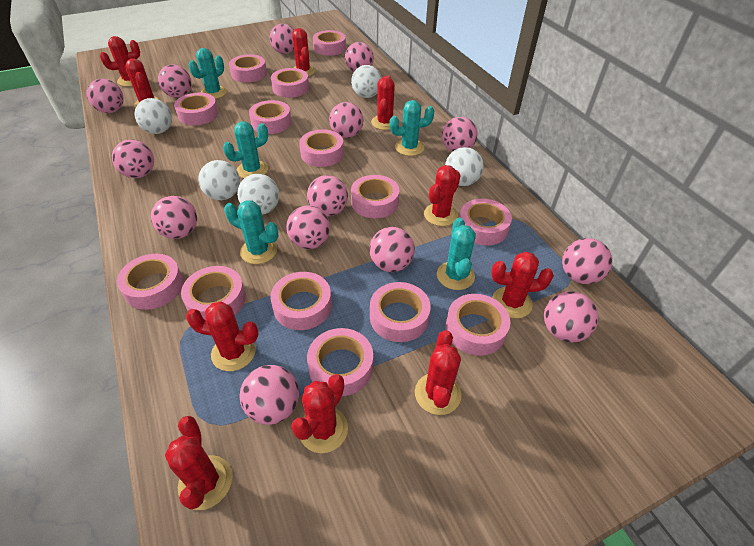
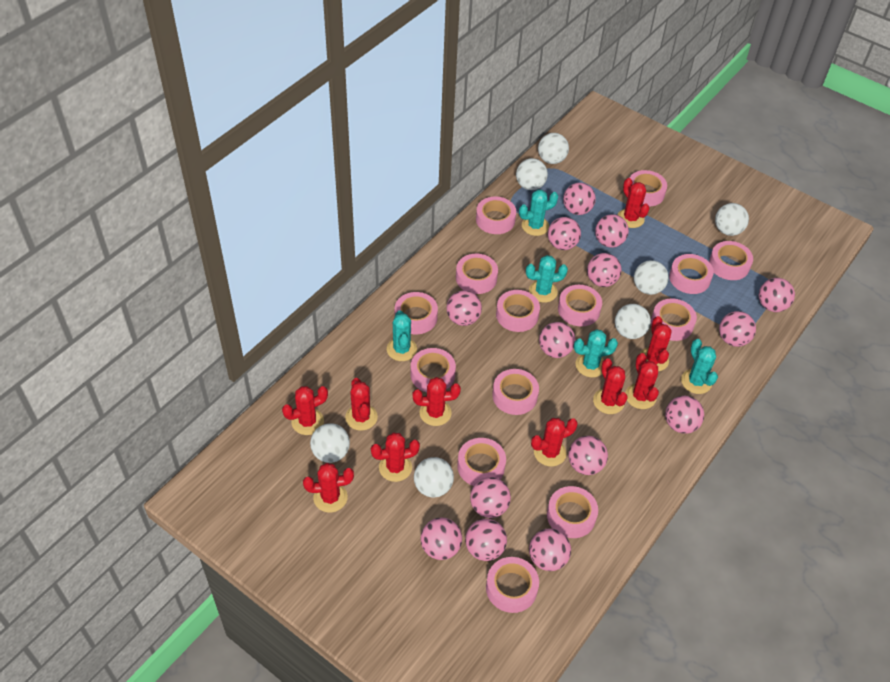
white ball: [135,98,172,134] [199,160,240,200] [237,174,279,215] [351,65,382,98] [445,147,484,186] = 5 -> [310,423,350,463] [414,457,454,498] [516,158,548,190] [538,133,569,164] [615,304,651,339] [634,260,668,295] [715,203,749,236] = 7

